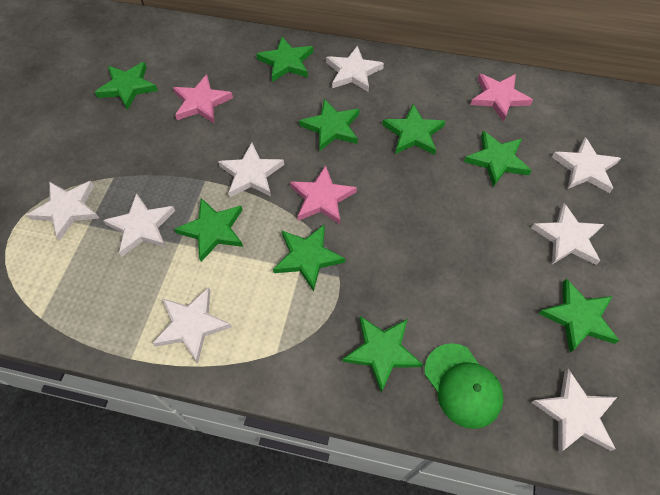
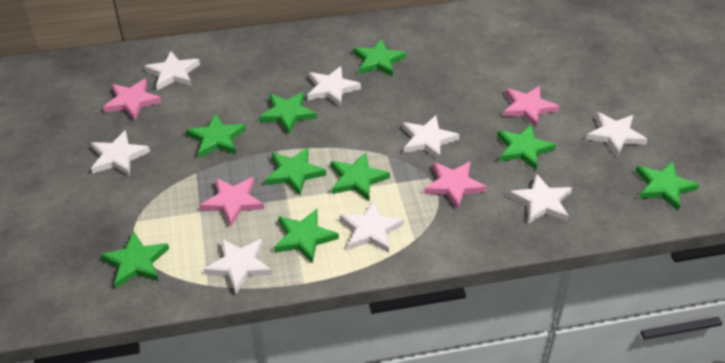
green cap: [424,343,504,429] = 1 -> none = 0
pink star: [173,75,233,123] [290,165,357,224] [470,74,533,122] = 3 -> [103,79,162,120] [200,177,264,226] [424,161,487,210] [503,86,559,127] = 4

